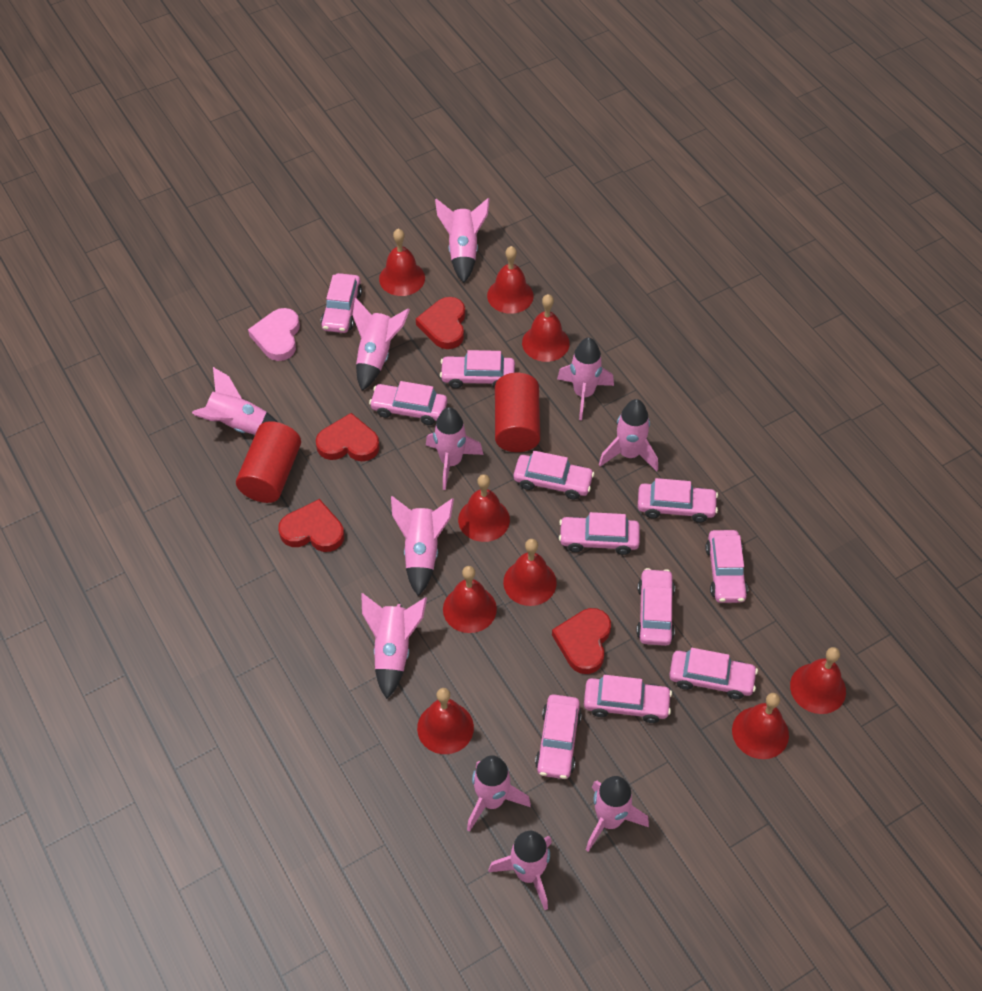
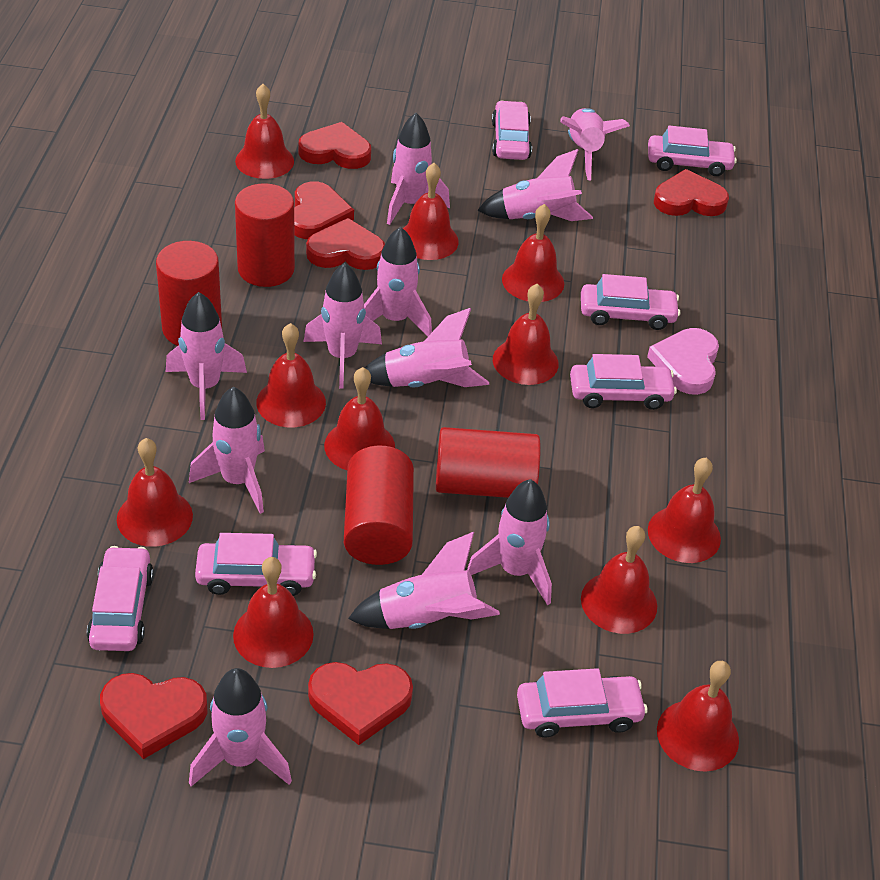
pink car: [321,273,362,333] [369,381,447,425] [440,350,515,389] [514,451,594,500] [535,694,582,779] [559,512,640,555] [584,675,672,723] [636,568,675,646] [638,478,718,523] [669,648,758,699] [705,530,748,603] = 11 -> [87,546,154,651] [195,533,317,596] [492,101,532,160] [517,668,648,738] [570,354,677,410] [581,274,680,330] [648,126,737,176] = 7
red bell: [379,229,425,296] [417,688,474,754] [443,566,497,633] [458,474,510,542] [487,246,534,314] [503,539,557,606] [522,294,570,362] [732,693,789,759] [790,647,846,714] = 9 -> [117,438,193,547] [233,557,314,668] [235,84,294,179] [256,323,326,428] [324,367,395,470] [403,163,459,260] [493,284,559,385] [502,204,564,302] [581,526,657,634] [648,458,721,563] [657,661,739,772] = 11
red cylinder: [236,421,301,503] [495,373,540,452] = 2 -> [156,241,222,346] [235,183,295,287] [344,445,414,565] [436,427,541,498] = 4
red heart: [278,499,344,552] [316,413,380,461] [416,297,465,349] [552,608,611,674] = 4 -> [100,673,207,759] [294,181,354,239] [299,122,371,169] [306,218,385,270] [308,662,413,745] [654,169,729,216] = 6

